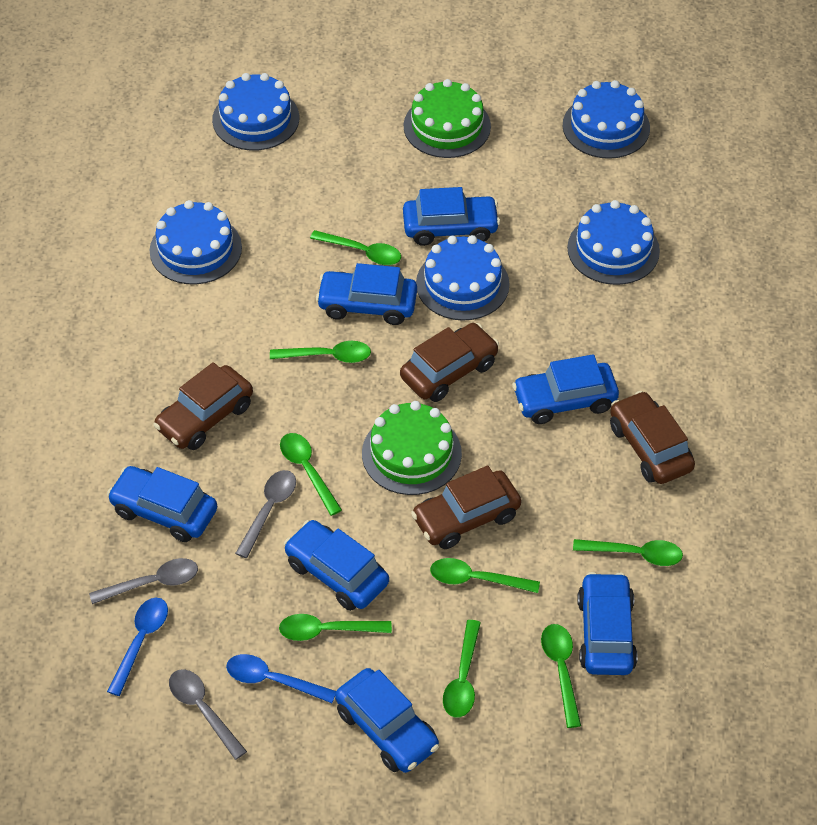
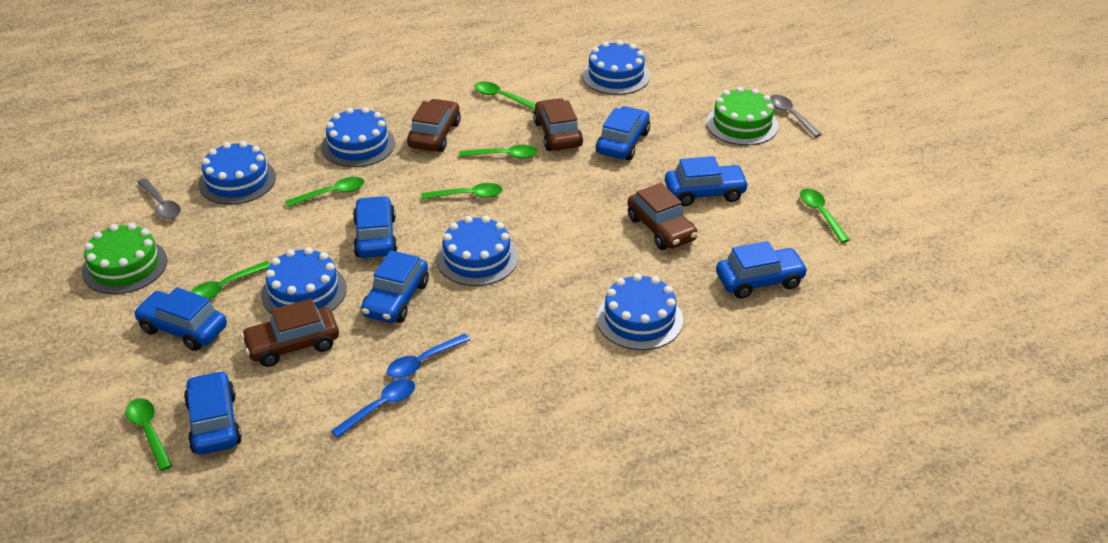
blue cake: [150,200,242,284] [212,73,299,151] [416,235,510,321] [563,80,650,159] [567,200,660,285] = 5 -> [198,141,276,205] [261,247,347,314] [321,107,395,167] [436,216,518,286] [582,40,650,95] [596,273,683,350] = 6
green spoon: [270,341,371,363] [279,614,392,641] [280,433,342,516] [310,230,401,265] [430,558,540,593] [443,620,481,718] [541,624,581,728] [573,539,683,566] = 8 -> [125,398,172,471] [191,261,270,299] [285,177,364,207] [421,183,503,200] [459,145,538,159] [474,81,535,110] [800,189,850,243] = 7
grey spoon: [89,558,198,604] [169,669,247,760] [235,470,296,558] = 3 -> [137,178,181,219] [770,95,822,137] = 2

